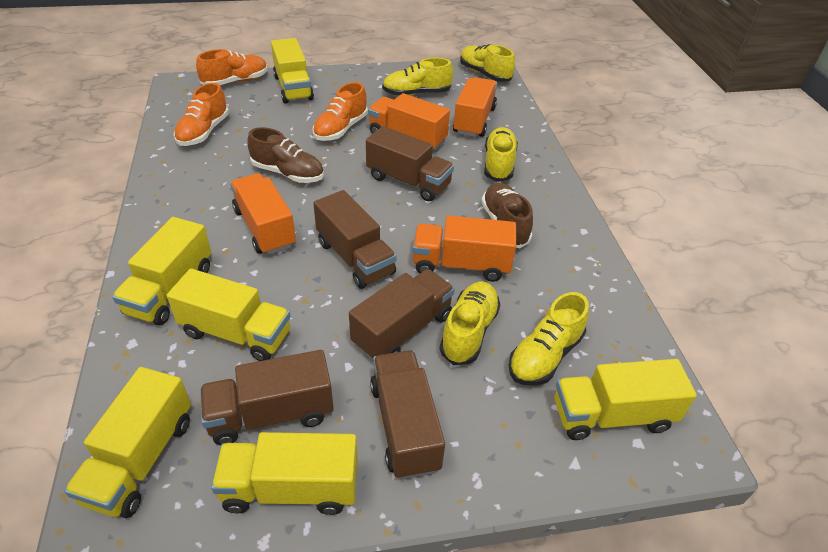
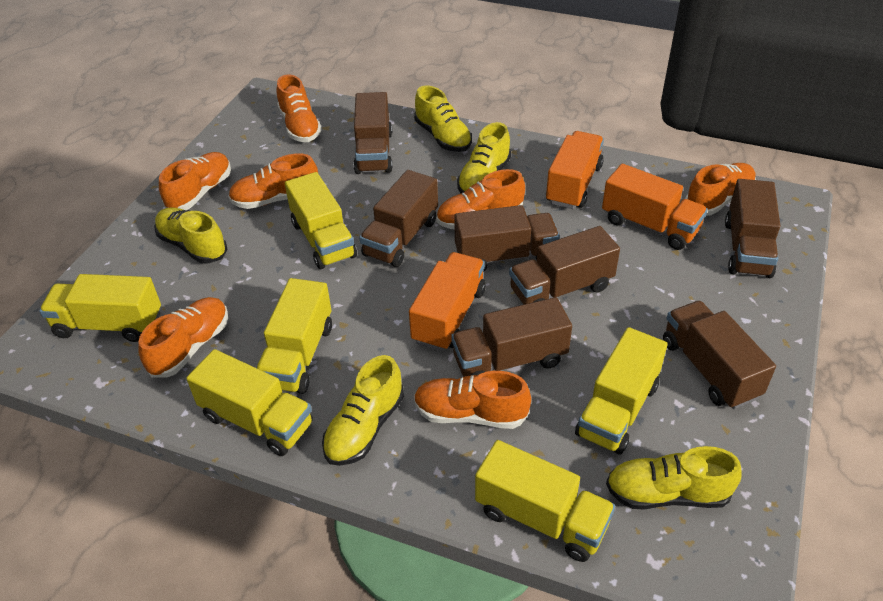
brown shoe: [247,127,324,183] [481,182,533,248] = 2 -> none = 0
brown truck: [200,350,334,445] [313,190,397,289] [349,269,455,361] [366,126,454,201] [370,350,445,480] = 5 -> [353,92,393,174] [359,170,438,267] [451,297,572,377] [454,205,560,272] [509,226,620,305] [663,301,776,409] [725,179,780,278] = 7
orange shoe: [174,83,229,146] [196,49,268,85] [312,82,368,141] = 3 -> [138,297,228,377] [159,152,231,210] [228,154,318,209] [277,74,322,142] [414,371,531,429] [436,169,525,230] [685,163,756,216] = 7
orange truck: [230,173,296,255] [368,93,450,150] [413,215,516,282] [453,77,497,137] = 4 -> [409,252,486,351] [546,131,604,209] [602,164,708,250] = 3

